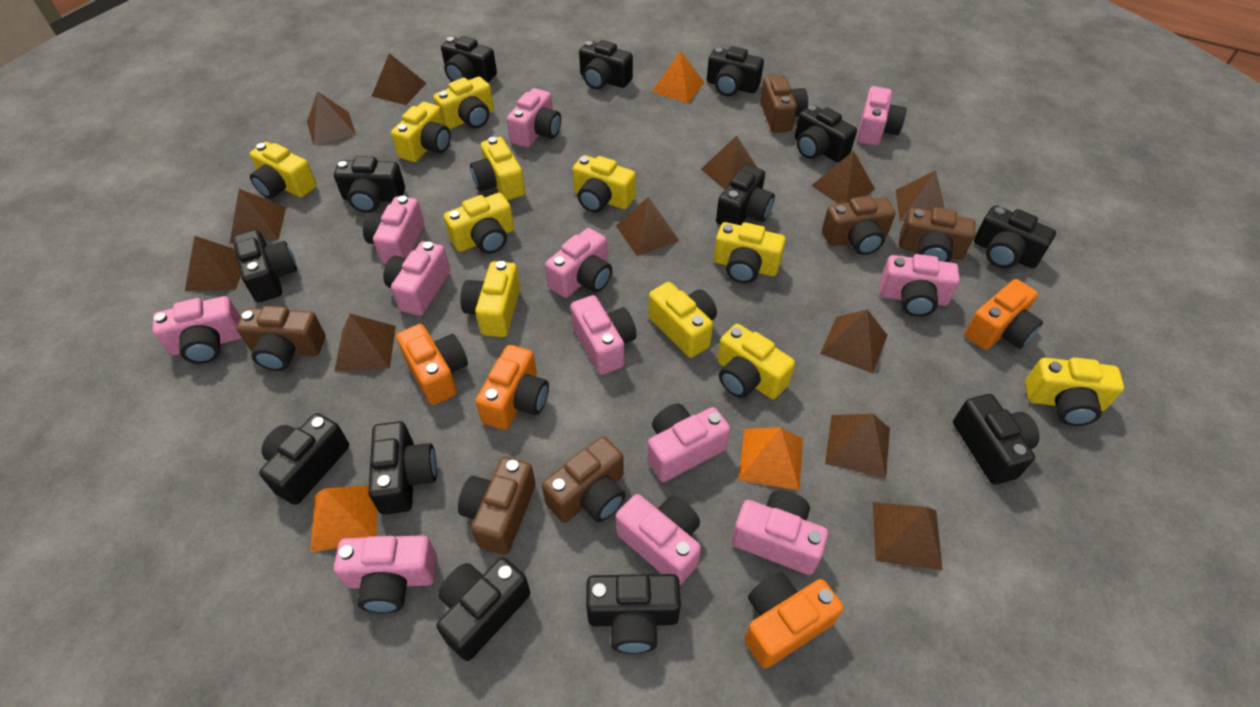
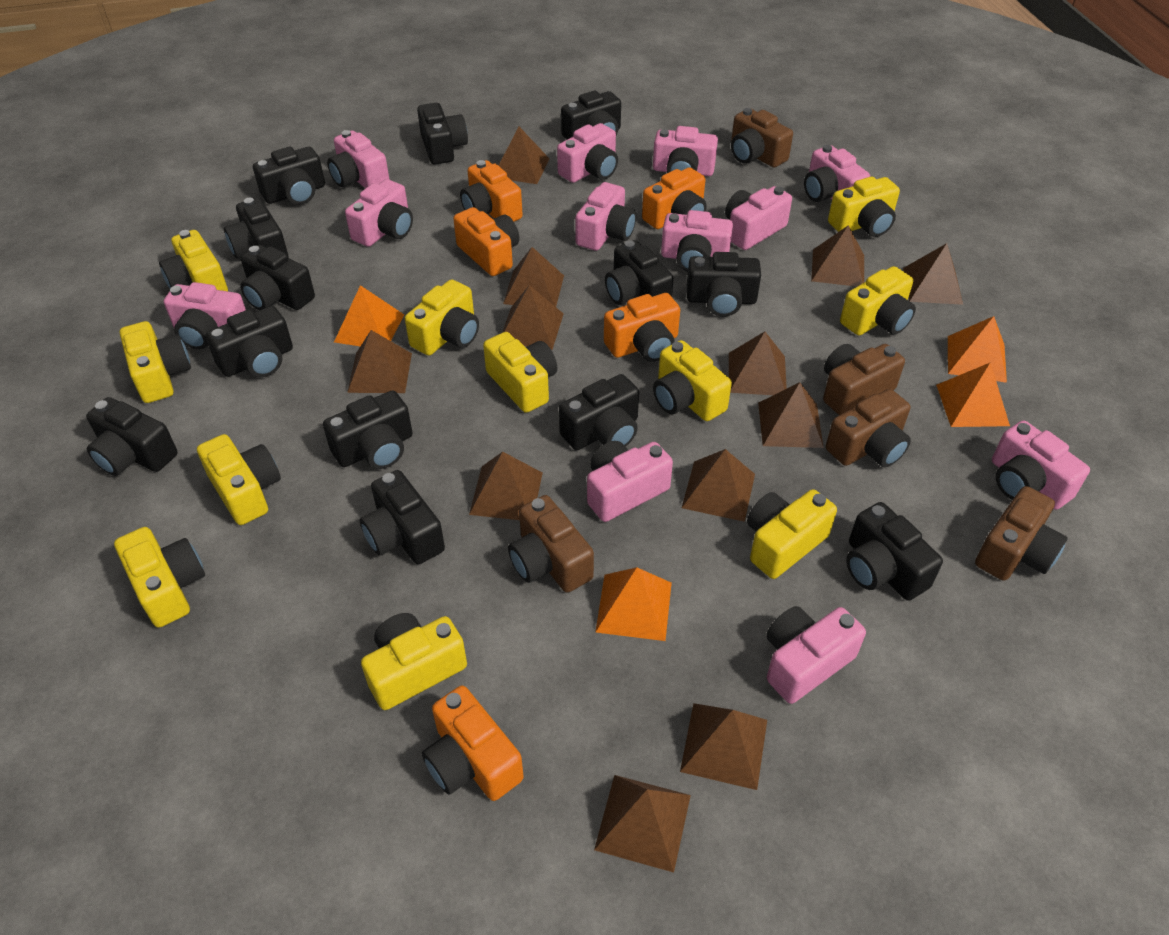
brown camera: [236,306,326,371] [458,457,536,555] [542,436,626,523] [760,75,808,133] [822,196,896,255] [899,207,975,262] = 6 -> [508,495,594,593] [731,108,793,168] [823,344,905,415] [826,389,911,467] [975,486,1068,581] = 5
orange camera: [396,324,468,405] [476,345,549,430] [744,572,843,669] [964,279,1043,350] = 4 -> [422,686,524,801] [453,207,519,276] [460,160,523,222] [604,293,680,362] [642,167,707,229] = 5
orange pyramid: [310,485,377,553] [652,51,705,103] [738,427,803,490] = 3 -> [334,285,404,346] [595,567,672,641] [936,362,1010,427] [948,316,1007,383] = 4

